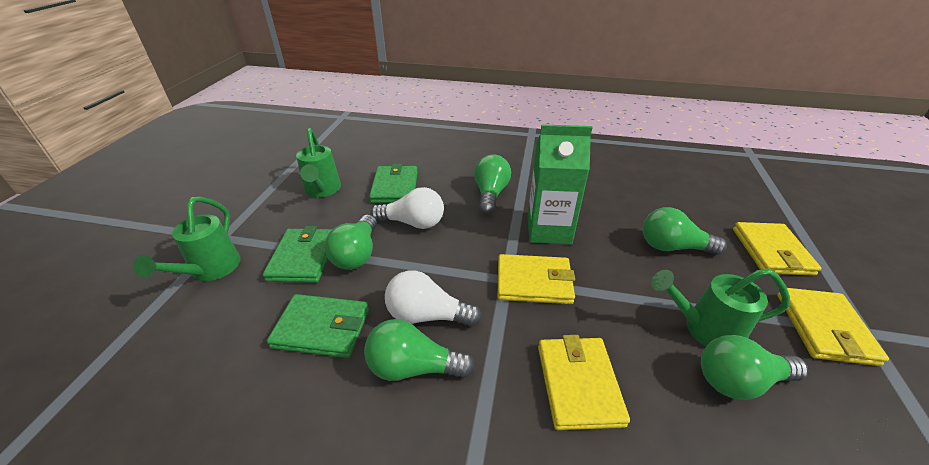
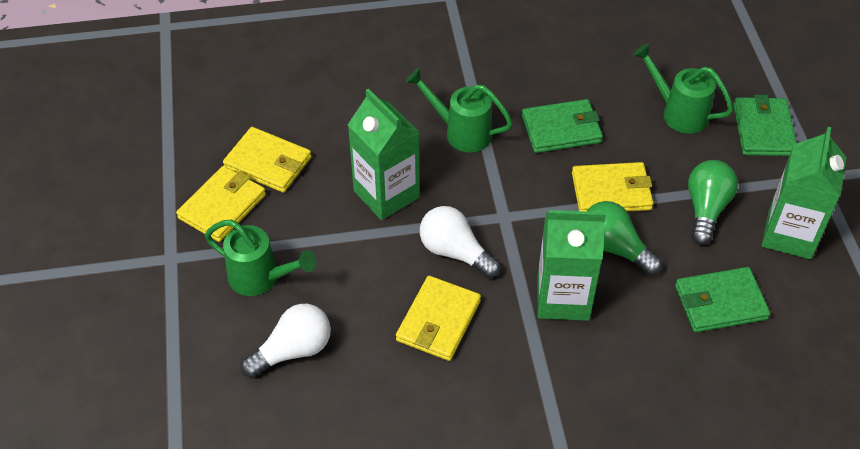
green carton: [527,124,593,245] = 1 -> [348,89,420,220] [537,210,606,321] [762,127,847,259] = 3
green light bulb: [325,215,377,270] [364,319,475,381] [474,154,511,215] [643,207,727,255] [701,335,808,400] = 5 -> [587,201,662,275] [688,160,738,245] = 2

